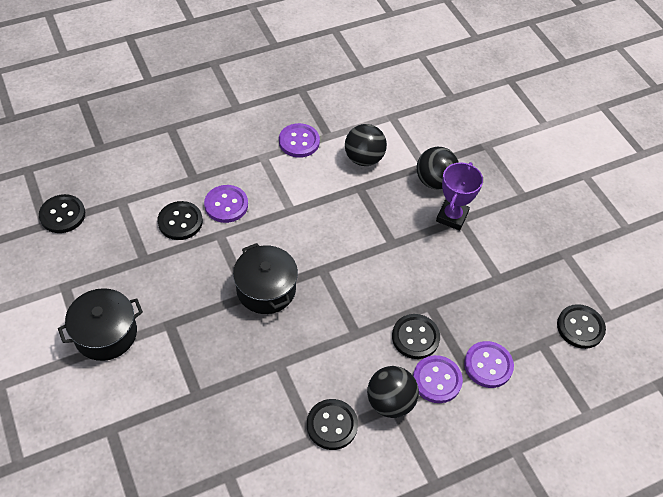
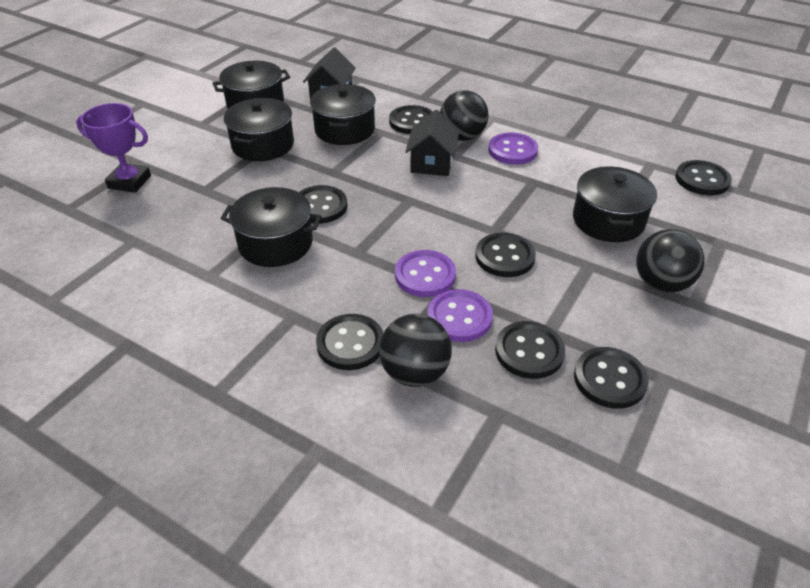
black button: [39,194,85,233] [157,201,203,240] [307,399,358,450] [392,314,440,359] [557,304,606,349] = 5 -> [299,185,347,224] [316,314,383,370] [389,105,433,134] [475,233,536,277] [495,321,565,379] [574,347,649,409] [675,160,732,195] = 7
black house: none = 0 -> [303,48,356,99] [405,110,459,176] = 2
black pot: [58,288,143,361] [233,243,298,314] = 2 -> [213,61,290,109] [220,187,322,267] [224,98,294,161] [310,84,376,145] [573,167,657,242] = 5
purple button: [204,185,248,223] [279,123,320,158] [413,355,463,403] [464,341,514,388] = 4 -> [395,250,456,297] [427,289,493,342] [488,133,538,165] = 3

